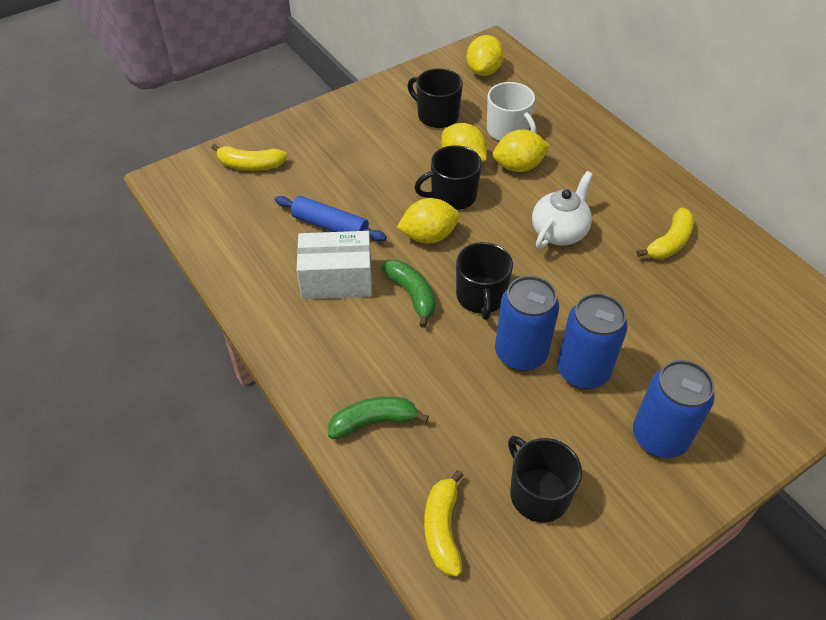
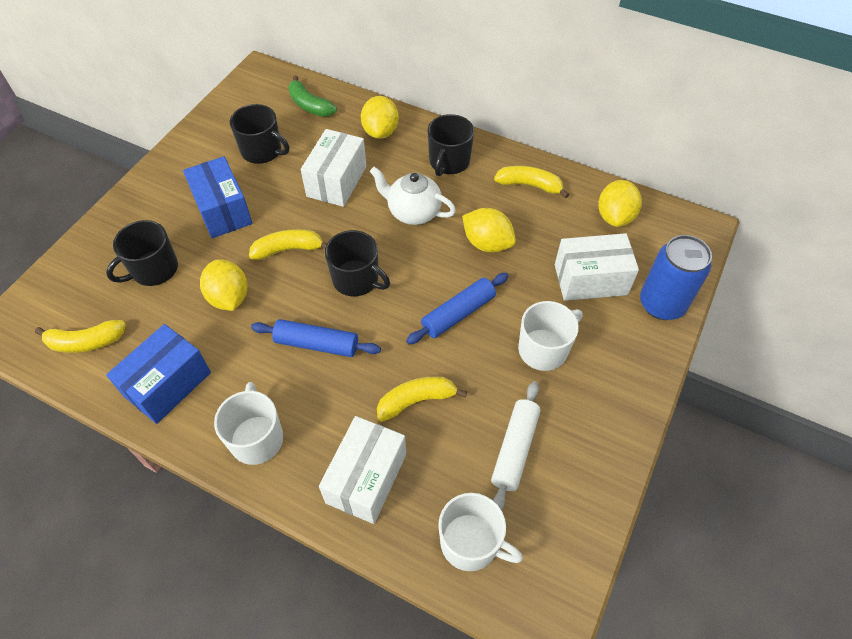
blue box: none = 0 -> [106,324,211,424] [183,156,252,238] = 2
blue can: [495,276,559,371] [557,293,628,389] [633,360,715,458] = 3 -> [640,235,712,320] = 1
blue rolling pin: [275,196,387,241] = 1 -> [251,319,381,357] [406,273,509,344] = 2
green banana: [328,396,429,439] [381,260,435,328] = 2 -> [288,75,337,117] = 1
white box: [297,231,372,299] = 1 -> [301,129,367,207] [319,416,406,524] [555,233,639,301] = 3
white mug: [487,82,536,141] = 1 -> [214,382,283,465] [438,493,523,571] [518,301,582,371] = 3
white rolling pin: none = 0 -> [491,381,541,511] = 1
yellow banana: [211,144,287,171] [424,470,463,577] [637,208,694,259] = 3 -> [35,320,126,353] [249,229,327,260] [377,376,467,422] [494,166,569,198] = 4

